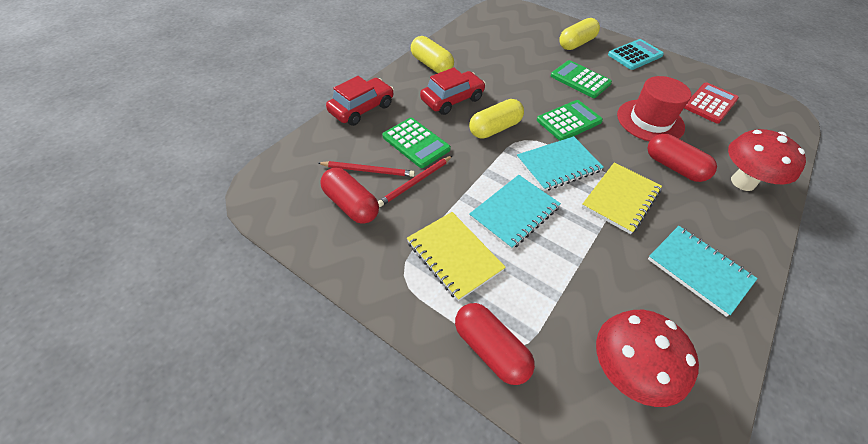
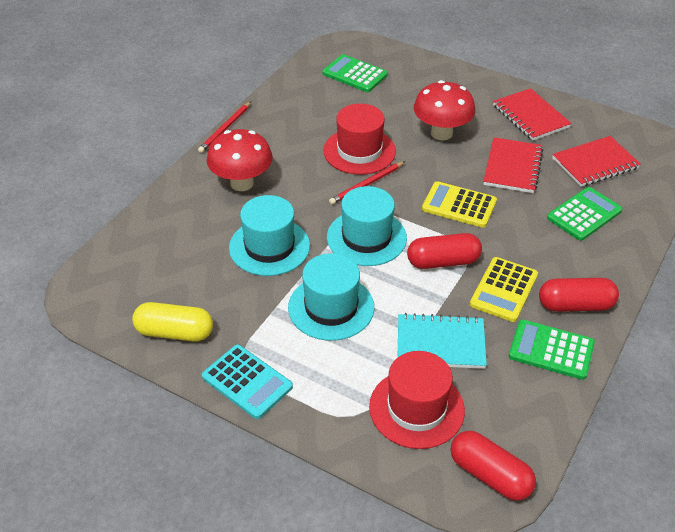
red calculator: [684,83,739,124] = 1 -> none = 0
red car: [326,76,394,126] [420,67,486,115] = 2 -> none = 0
red hat: [617,76,691,142] = 1 -> [323,104,396,175] [369,351,465,449] = 2
red notebook: none = 0 -> [483,137,544,193] [493,88,572,141] [552,136,640,187] = 3
turquoise hat: none = 0 -> [229,195,310,276] [288,253,374,341] [327,186,407,266] = 3
turquoise notebook: [469,175,561,250] [517,136,604,191] [648,226,758,317] = 3 -> [398,313,487,369] = 1
yellow calculator: none = 0 -> [422,181,497,228] [470,257,538,322] = 2
yellow capsule: [411,36,454,73] [469,99,524,139] [559,18,600,50] = 3 -> [132,302,213,342] = 1
yellow notebook: [407,212,506,301] [582,162,662,234] = 2 -> none = 0

